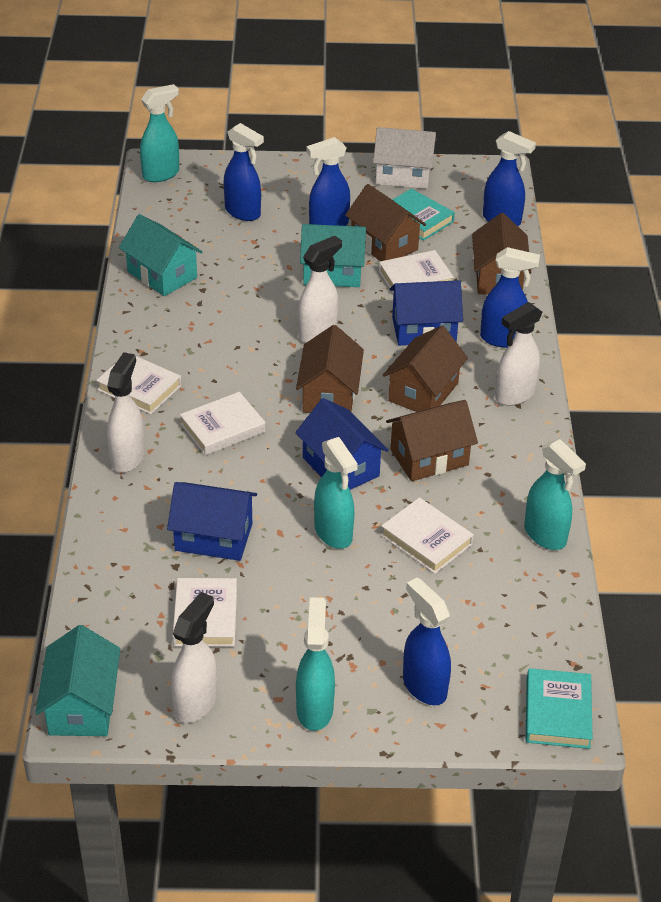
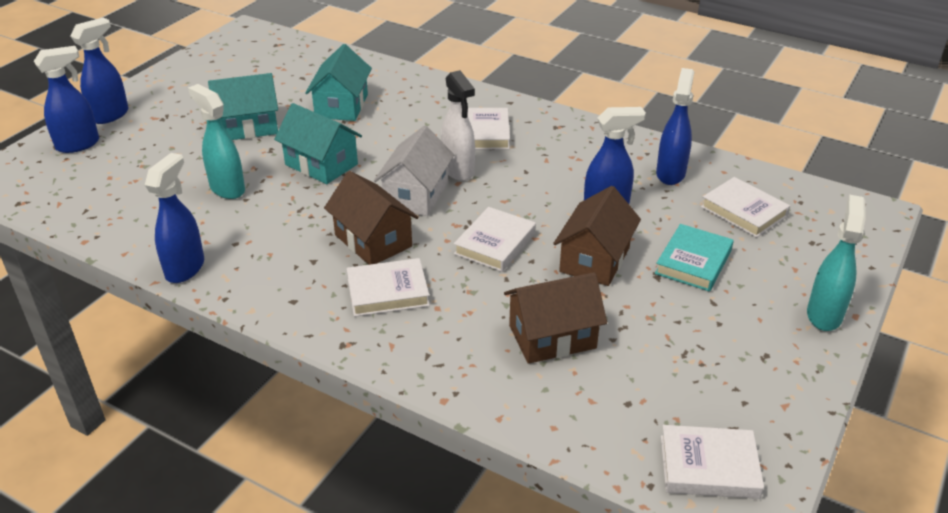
blue house: [167,482,257,561] [295,398,389,490] [390,280,463,346] = 3 -> none = 0
brown house: [296,325,364,413] [345,184,426,261] [383,326,468,412] [386,400,478,481] [472,213,531,295] = 5 -> [324,171,419,265] [504,272,607,364] [553,186,641,286] = 3
turquoise book: [393,189,455,240] [526,668,593,749] = 2 -> [655,224,734,292] = 1
turquoise spray bottle: [140,84,179,182] [296,597,335,731] [314,437,358,549] [524,439,586,550] = 4 -> [188,84,245,199] [807,195,866,331] = 2
white spray bottle: [107,352,145,473] [171,592,217,723] [298,236,342,343] [495,302,543,406] = 4 -> [441,70,475,181] = 1

